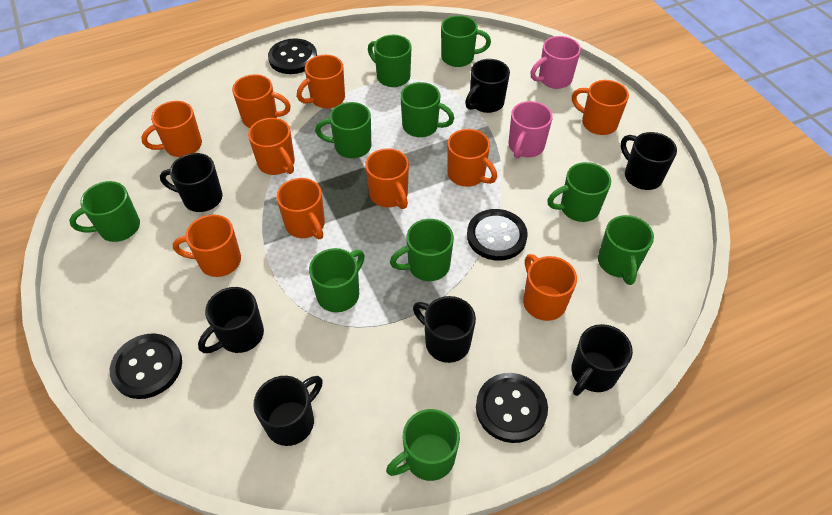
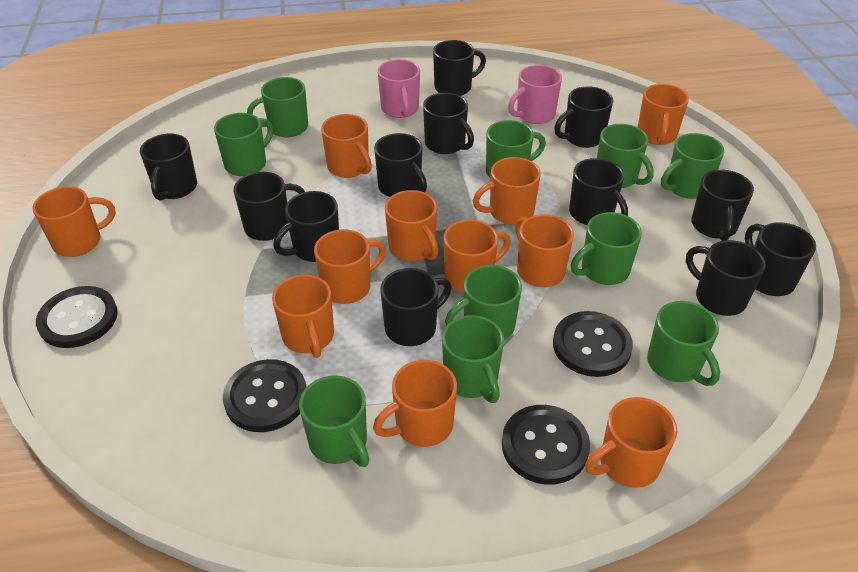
black mug: [160,153,223,212] [198,287,264,353] [253,376,323,446] [413,296,476,363] [465,59,510,113] [571,324,633,396] [621,132,677,190] = 7 -> [140,134,197,200] [234,172,305,241] [273,191,339,262] [374,133,427,197] [380,268,452,346] [423,93,474,154] [433,40,486,96] [554,86,613,148] [569,158,628,225] [686,240,765,316] [691,170,754,241] [745,222,816,296] = 12
orange mug: [141,101,202,157] [173,214,241,277] [232,74,291,128] [248,118,295,175] [276,178,325,239] [297,55,345,108] [365,148,409,209] [448,129,497,187] [523,254,577,321] [572,80,629,135] = 10 -> [32,186,116,257] [272,275,334,358] [314,229,386,304] [321,114,372,178] [373,360,457,447] [385,190,439,261] [444,220,511,292] [473,157,541,225] [515,214,574,287] [585,397,677,488] [638,84,689,145] = 11

